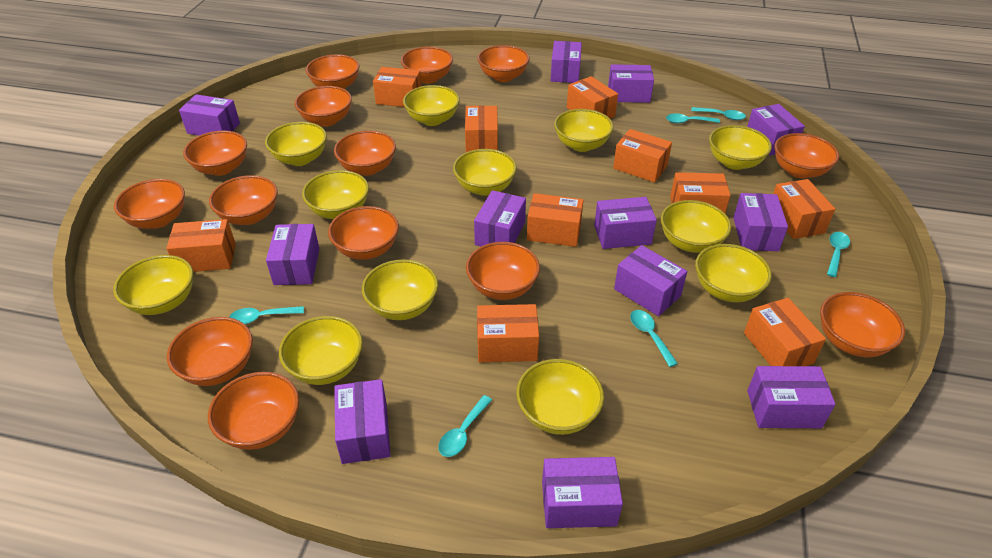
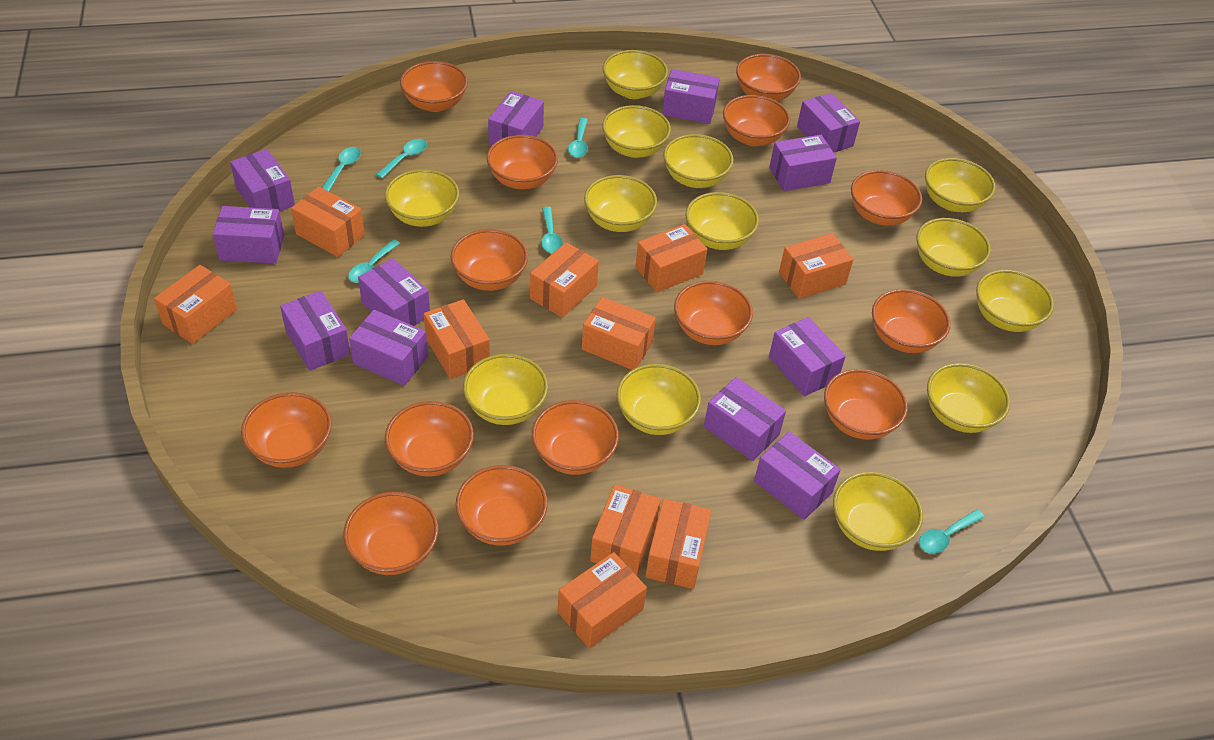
yellow bowl: [113,255,193,315] [265,122,327,166] [279,316,363,385] [302,170,369,219] [362,259,438,320] [403,85,460,126] [453,149,517,196] [516,359,604,435] [554,109,614,152] [661,200,731,253] [695,244,772,302] [709,125,772,170] = 12 -> [385,169,459,227] [463,354,548,425] [584,175,657,232] [602,105,671,158] [603,50,668,99] [617,364,701,435] [663,134,734,188] [685,192,759,250] [833,472,923,551] [917,218,991,277] [925,158,996,212] [927,363,1010,433] [976,270,1054,332] = 13

